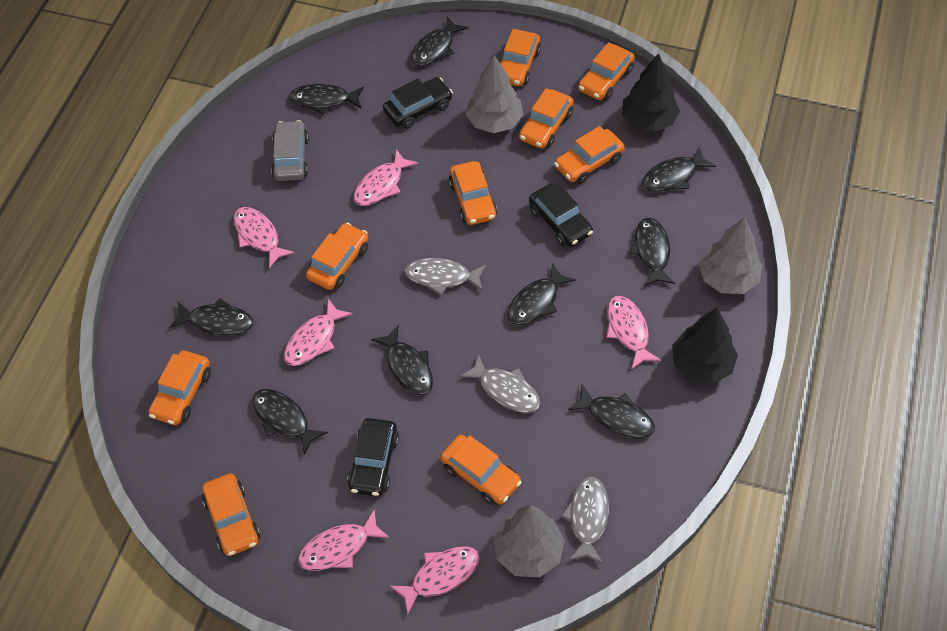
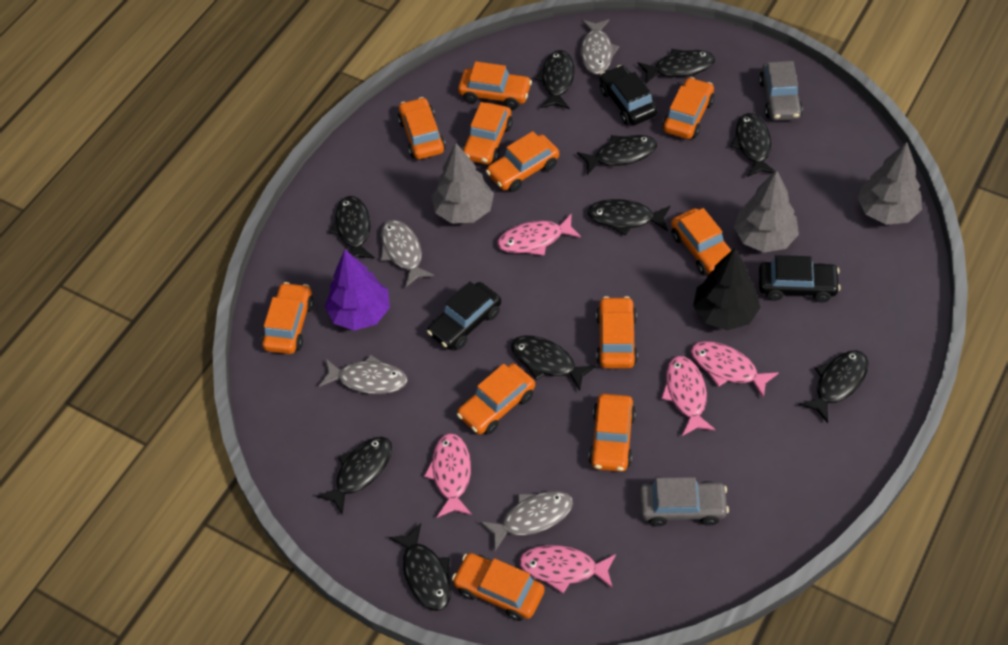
black fish: [169,298,253,336] [252,389,328,455] [289,84,364,115] [371,326,433,395] [411,16,469,66] [507,263,576,325] [568,385,655,438] [629,218,675,286] [642,147,716,192] = 9 -> [316,437,392,515] [329,196,375,259] [389,523,451,611] [511,336,596,391] [534,50,575,109] [577,135,657,175] [587,199,670,236] [637,49,715,84] [730,113,775,177] [799,350,869,423] = 10
black tree: [622,53,680,132] [672,307,738,384] = 2 -> [693,248,761,330] = 1
grey car: [271,120,309,181] = 1 -> [640,477,729,526] [759,61,803,121] = 2
grey fish: [404,258,487,295] [460,353,540,413] [561,477,609,564] = 3 -> [319,354,408,394] [381,220,435,287] [480,491,573,551] [581,19,620,75] = 4
orange car: [148,351,211,425] [202,474,260,556] [306,223,368,290] [440,435,522,505] [449,161,497,225] [500,29,541,86] [519,88,574,149] [554,126,625,184] [578,42,635,101] = 9 -> [262,282,314,354] [398,97,446,159] [452,553,545,621] [457,363,535,435] [458,61,532,109] [462,102,513,164] [486,131,559,192] [589,394,636,472] [596,296,638,368] [663,77,714,139] [671,208,732,275] = 11
pink fish: [234,207,294,269] [284,298,353,366] [298,510,389,571] [354,149,418,206] [390,546,480,614] [607,296,661,370] = 6 -> [424,433,472,518] [497,213,581,256] [519,545,616,593] [661,356,716,436] [691,341,779,399] = 5
purple tree: none = 0 -> [325,250,390,331] = 1

